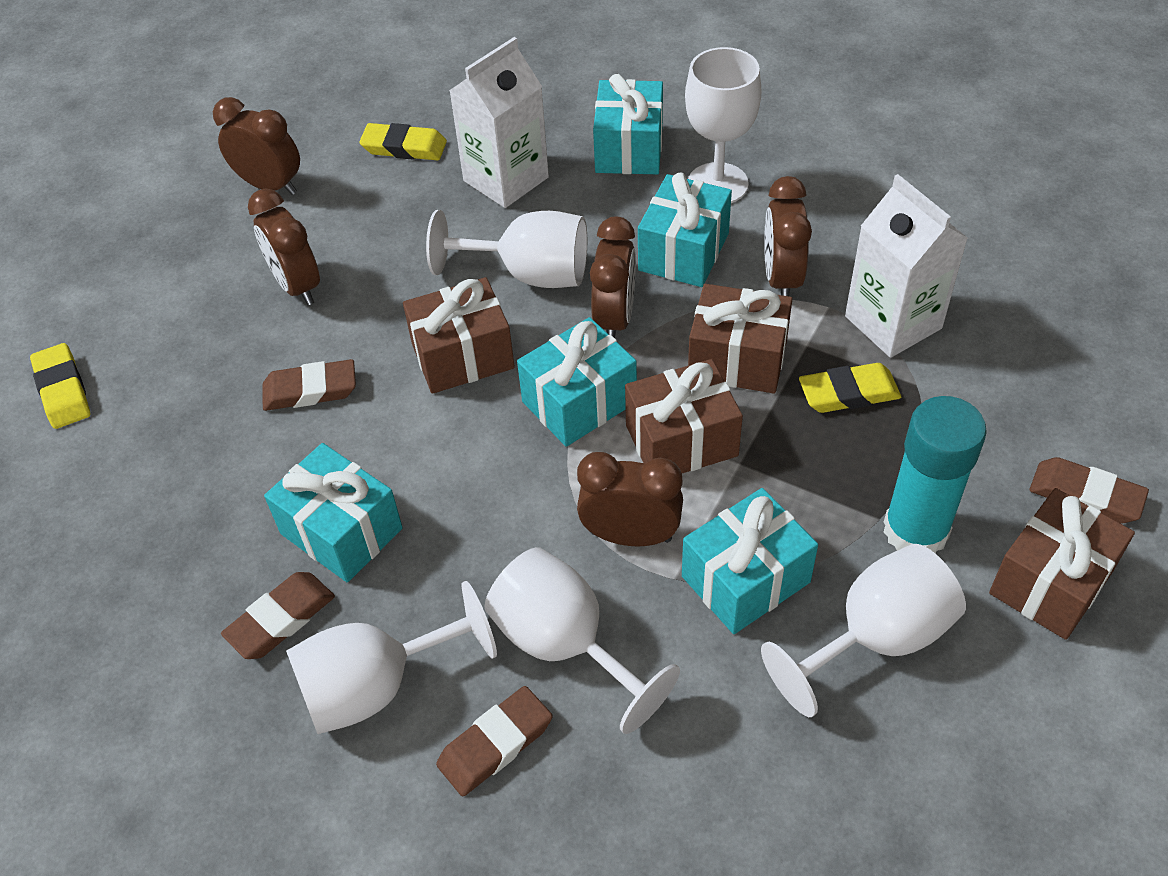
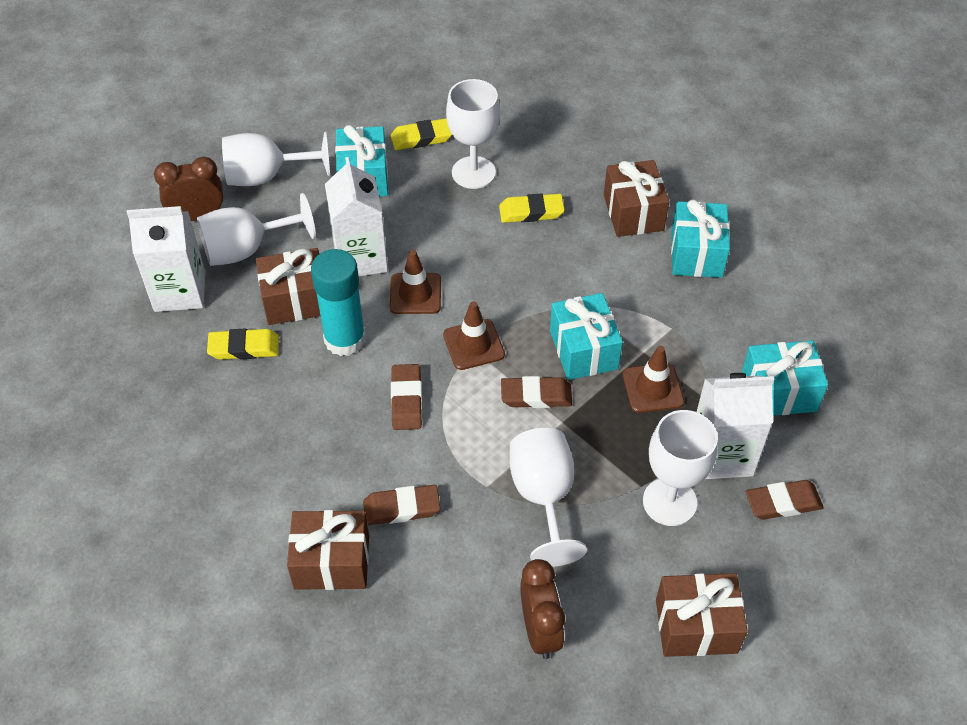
brown clock: [213,97,300,195] [248,188,320,305] [577,452,683,546] [590,217,636,338] [764,176,812,296] = 5 -> [154,157,223,221] [520,559,565,659] = 2
brown traffic cone: none = 0 -> [390,250,441,314] [443,302,505,370] [623,346,684,413] = 3
turquoise gift: [264,443,403,582] [517,317,637,447] [593,74,663,174] [638,172,732,287] [682,488,818,634] = 5 -> [335,125,388,197] [550,293,623,380] [671,200,730,278] [741,340,828,416] = 4
white carton: [449,37,549,208] [845,174,968,358] = 2 -> [127,206,205,312] [325,157,388,276] [697,373,774,479] = 3

